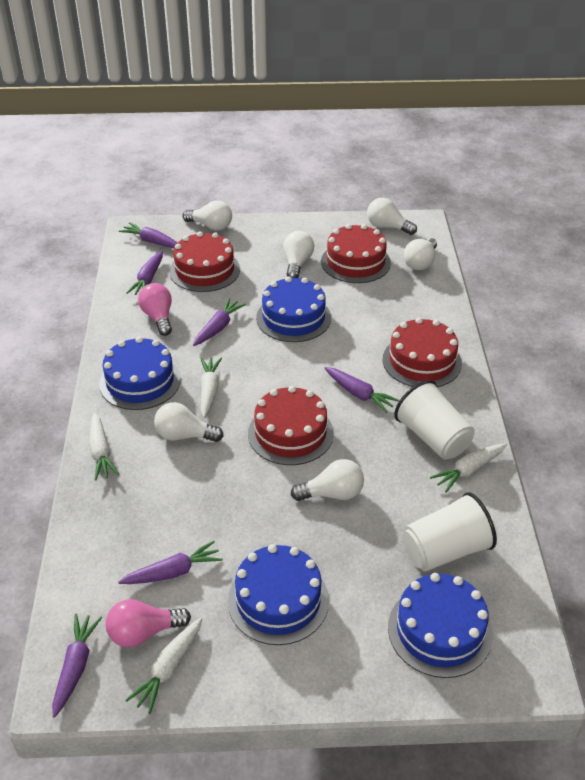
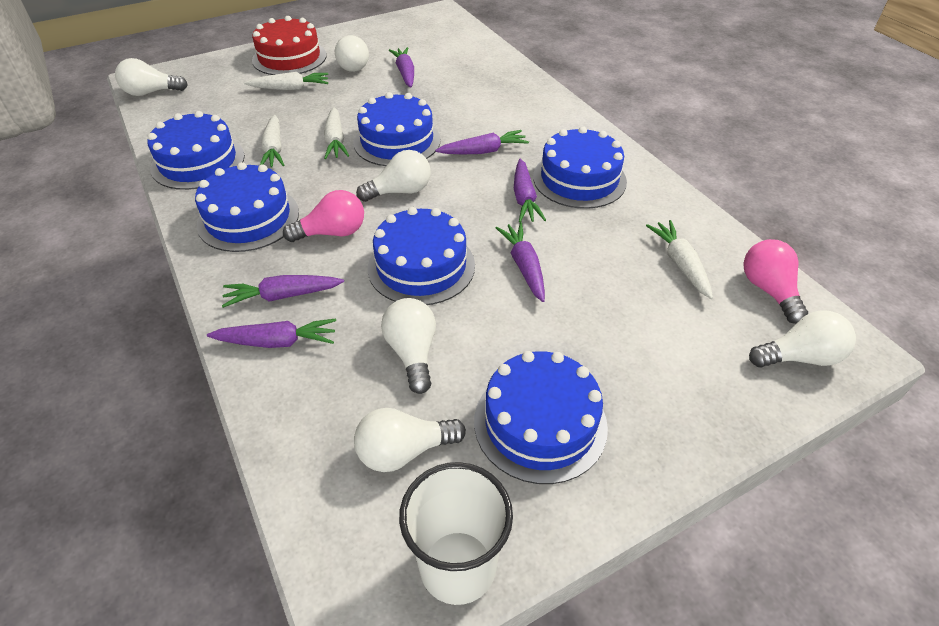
blue cake: [99,337,181,410] [228,544,329,645] [256,276,331,342] [388,573,493,678] = 4 -> [148,111,245,190] [195,162,299,252] [353,92,441,166] [368,207,475,305] [474,351,608,484] [533,126,627,209] = 6
red cake: [169,231,240,292] [248,386,334,465] [321,224,391,283] [383,317,462,387] = 4 -> [252,16,327,75] = 1
white cup: [394,380,475,460] [403,492,497,572] = 2 -> [399,462,513,605] = 1

